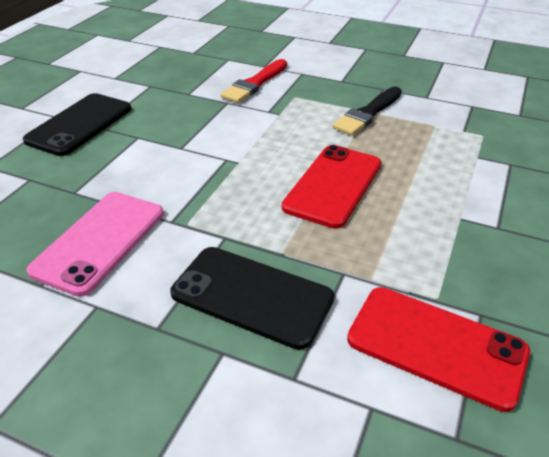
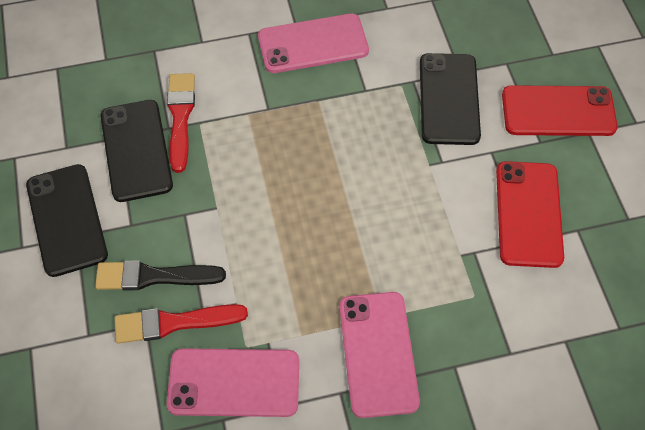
black phone: [23,93,131,156] [170,247,334,350] = 2 -> [26,164,108,277] [101,100,173,202] [420,53,481,145] = 3
pink phone: [26,192,164,297] = 1 -> [167,348,299,417] [258,13,369,73] [339,292,420,418] = 3
red brush: [221,59,287,103] = 1 -> [115,304,248,344] [167,73,195,173] = 2

